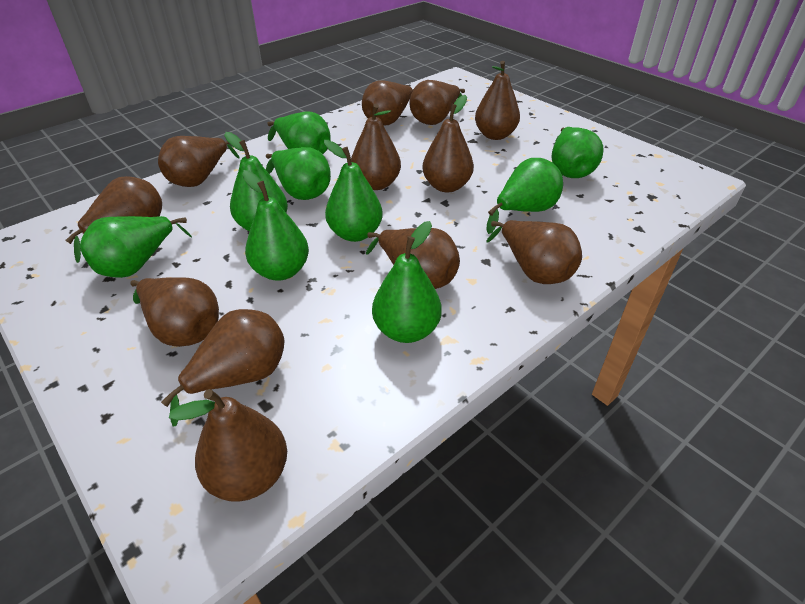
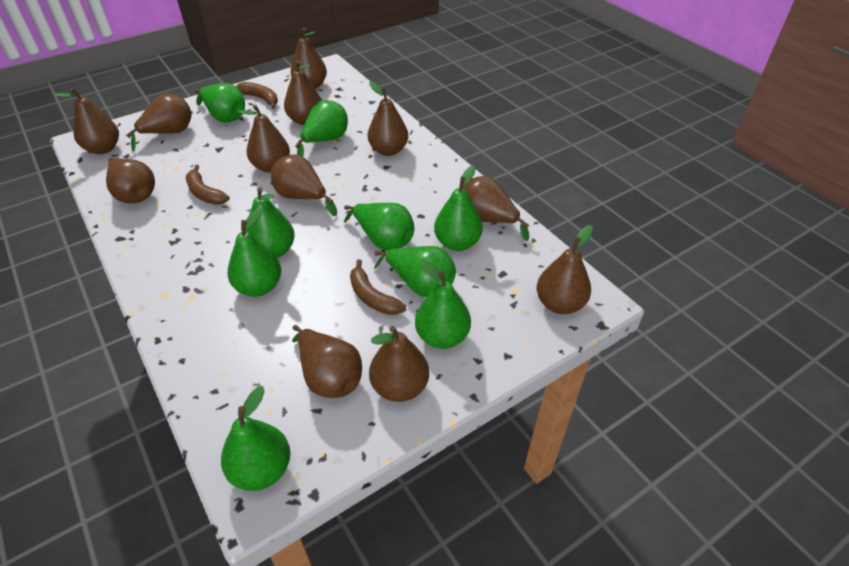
brown banana: none = 0 -> [186,165,230,205] [236,82,278,109] [350,259,406,315] = 3

